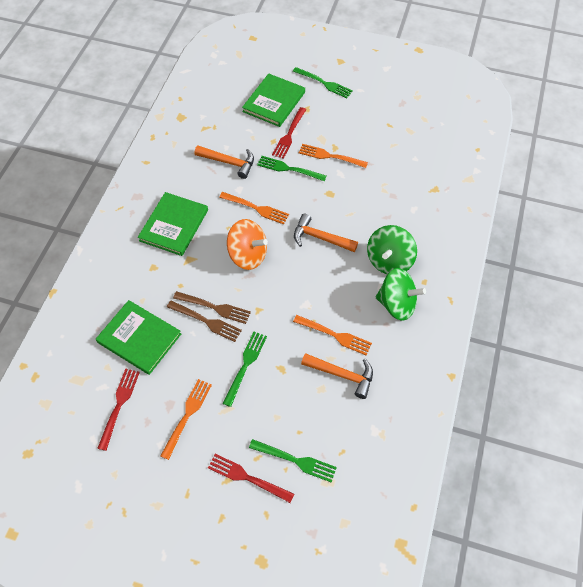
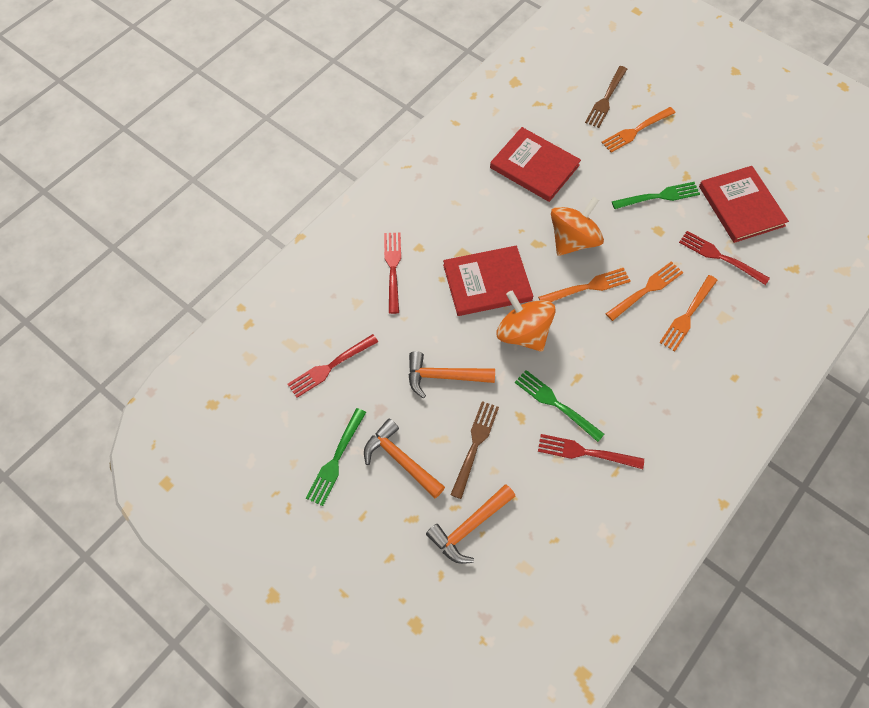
green book: [96,300,181,375] [138,192,208,256] [242,73,305,127] = 3 -> none = 0
green fork: [223,332,267,407] [249,439,337,482] [257,156,327,181] [293,67,353,98] = 4 -> [306,408,366,506] [515,370,605,442] [612,182,700,209] = 3
green spinning top: [367,225,417,274] [376,268,426,321] = 2 -> none = 0
orange spinning top: [227,219,268,270] = 1 -> [497,291,556,352] [551,197,604,256] = 2
red book: none = 0 -> [443,246,533,316] [490,127,581,202] [699,166,789,243] = 3
red fork: [97,368,140,451] [208,454,294,503] [272,107,306,159] = 3 -> [287,334,378,398] [384,233,401,314] [538,434,644,469] [679,231,770,285] = 4

